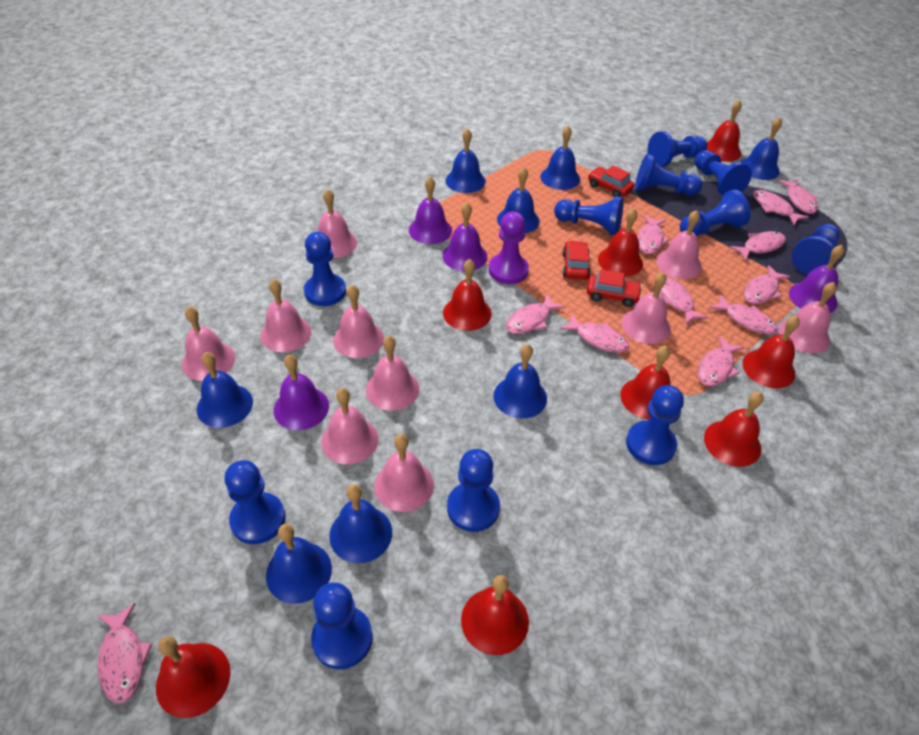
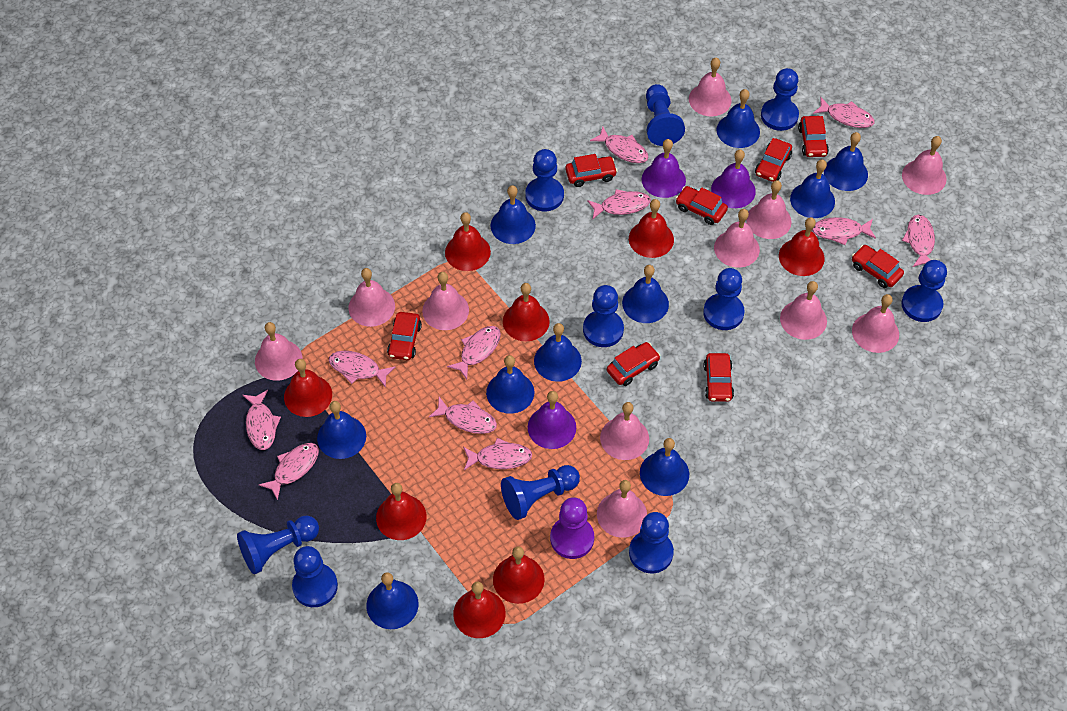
blue bell: [197,352,253,428] [266,524,332,604] [329,484,392,563] [445,128,486,193] [493,344,547,419] [497,167,540,233] [540,126,580,190] [742,117,782,180] = 8 -> [317,401,366,459] [366,572,419,629] [486,355,535,414] [490,185,536,244] [534,323,582,382] [622,265,669,323] [640,438,689,496] [717,89,760,148] [790,160,835,218] [824,132,868,191] = 10
blue pawn: [225,460,286,544] [304,232,346,306] [311,582,373,669] [447,449,500,532] [554,196,623,235] [626,385,684,465] [635,154,702,196] [647,131,708,167] [680,189,751,236] [695,150,752,195] [792,224,839,275] = 11 -> [237,515,319,574] [292,546,338,607] [501,465,580,520] [526,149,564,211] [583,285,624,347] [629,512,674,574] [646,84,685,146] [703,268,745,330] [761,68,799,131] [901,260,947,322] = 10
pink bell: [181,306,235,381] [260,279,311,352] [318,189,357,258] [321,388,379,464] [333,285,384,358] [366,336,419,411] [374,434,434,512] [621,272,671,344] [656,210,702,279] [779,282,837,353] = 10 -> [255,322,303,381] [349,268,395,327] [422,272,469,330] [597,480,647,538] [600,402,649,460] [689,58,732,116] [714,209,760,268] [746,180,791,239] [780,281,827,340] [852,294,899,353] [902,136,947,195] = 11
purple bell: [274,355,329,430] [409,177,452,244] [442,202,487,271] [789,245,844,313] = 4 -> [528,391,576,449] [642,139,686,198] [711,150,756,208] = 3
red car: [562,240,591,280] [587,269,642,307] [588,165,635,197] = 3 -> [387,312,422,360] [565,154,617,187] [607,342,660,386] [675,186,728,225] [704,353,734,402] [755,138,792,182] [798,116,829,157] [852,245,904,288] = 8

